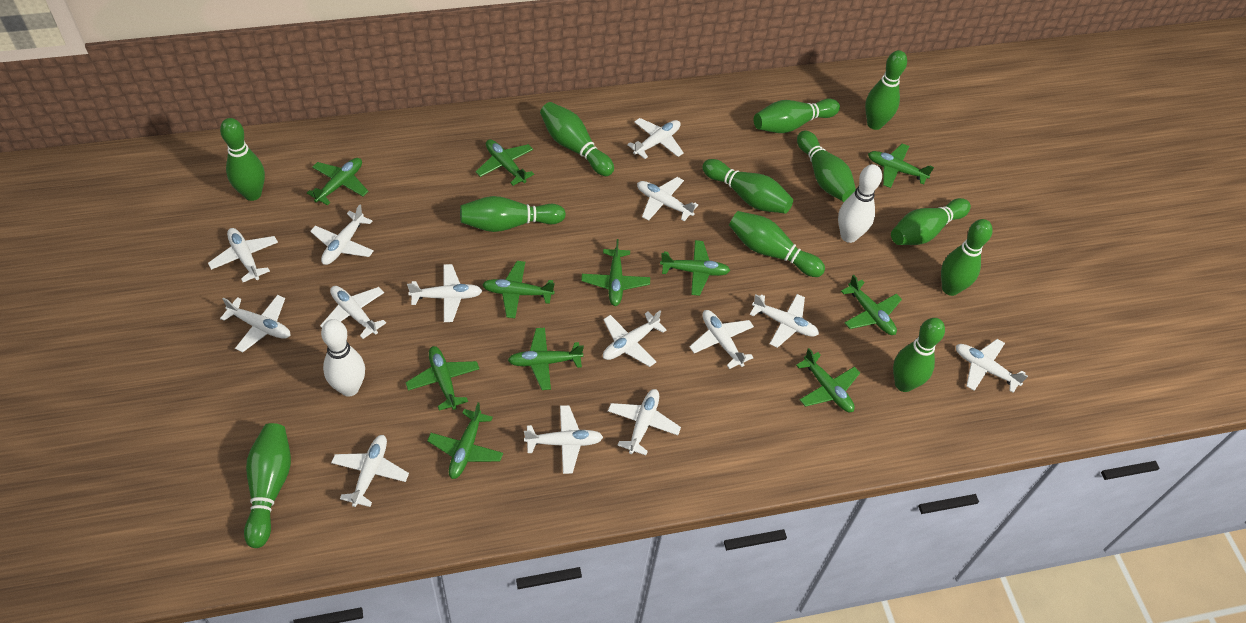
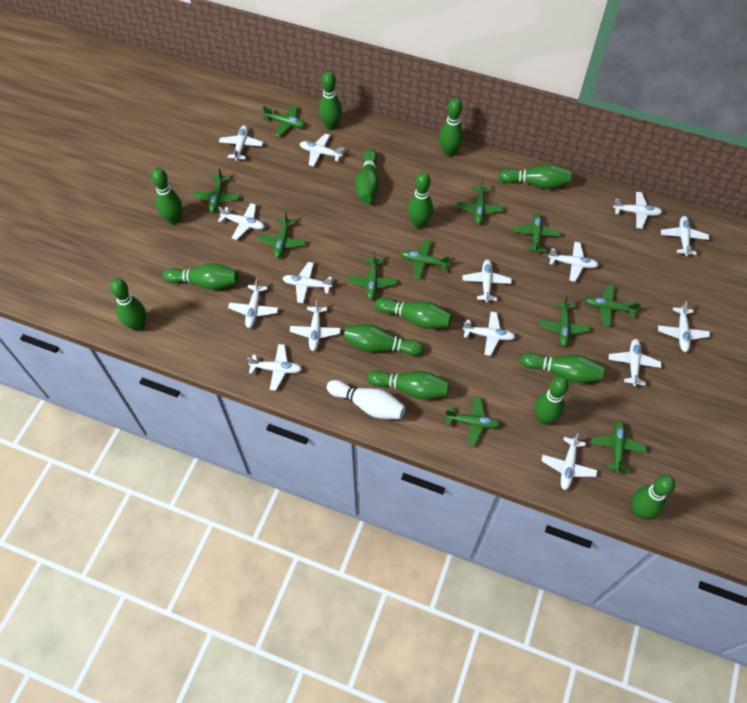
green bowling pin: [220,118,265,201] [244,423,291,548] [460,196,566,232] [540,102,614,176] [702,159,793,213] [729,211,825,277] [754,99,840,133] [797,131,856,202] [865,50,907,130] [891,198,971,245] [893,318,945,392] [941,219,993,296] = 12 -> [110,278,146,331] [151,168,182,225] [163,263,239,290] [319,71,342,130] [343,324,424,356] [355,149,379,204] [367,370,450,399] [375,297,452,329] [408,172,433,229] [439,98,463,157] [498,164,572,189] [520,353,604,383] [534,376,569,424] [631,475,675,518] = 14
white bowling pin: [321,319,365,397] [838,164,882,243] = 2 -> [327,380,406,419] = 1
white plane: [208,228,278,282] [220,295,290,352] [310,205,374,265] [320,286,386,339] [331,435,409,507] [407,264,483,322] [524,405,603,474] [603,310,666,367] [608,389,681,455] [627,118,684,159] [637,177,698,221] [689,310,754,369] [750,294,819,348] [956,339,1028,393] = 14 -> [218,203,265,240] [219,125,263,161] [228,278,278,328] [247,344,302,391] [282,262,332,303] [290,300,341,351] [300,134,344,167] [462,260,512,303] [463,312,515,356] [541,433,598,490] [548,242,599,282] [609,339,661,386] [613,192,662,229] [658,301,710,352] [661,216,709,256] = 15

